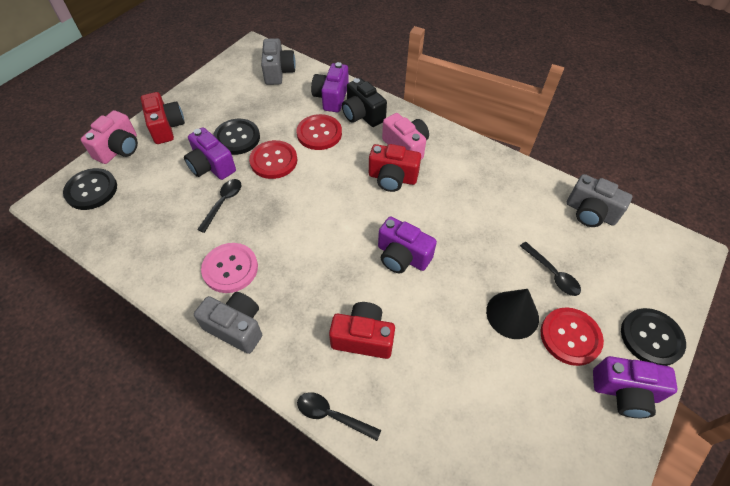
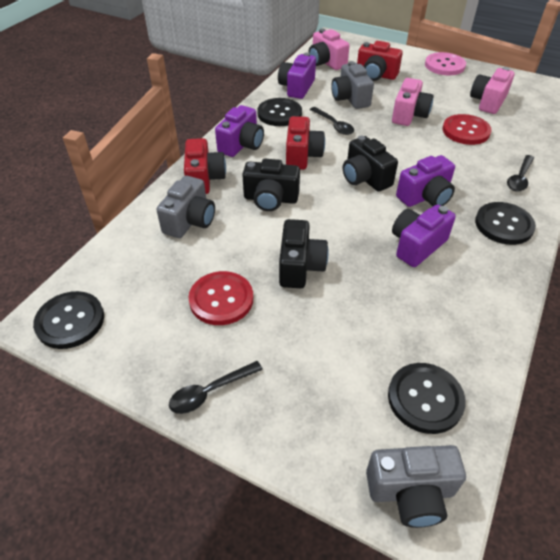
black button: [63,168,117,210] [213,119,260,155] [621,308,686,366] = 3 -> [33,291,104,349] [257,98,302,126] [388,363,466,434] [475,202,536,245] = 4
black camera: [342,78,387,127] = 1 -> [242,159,300,211] [279,219,329,288] [343,136,398,192] = 3
black cone: [486,289,539,339] = 1 -> none = 0
pink camera: [81,110,138,164] [382,113,429,160] = 2 -> [308,29,350,70] [392,78,434,126] [470,67,515,114] = 3
red button: [249,140,297,179] [296,114,342,150] [540,307,604,366] = 3 -> [188,271,253,325] [443,114,492,145] = 2

